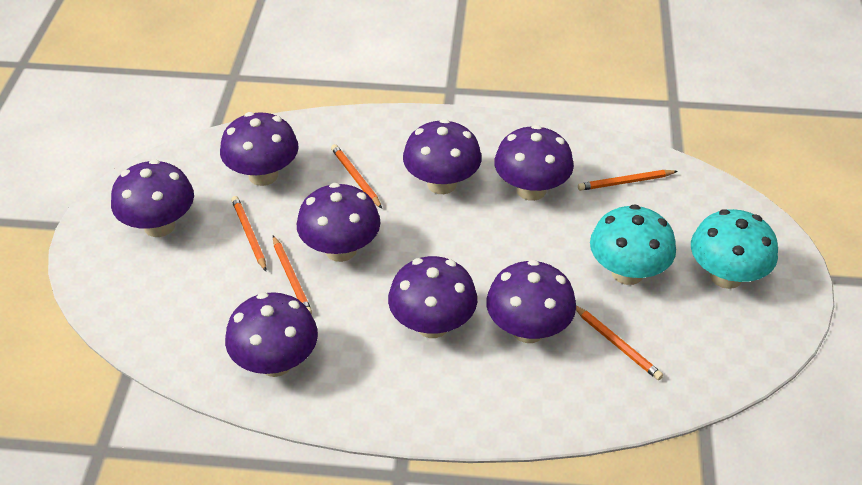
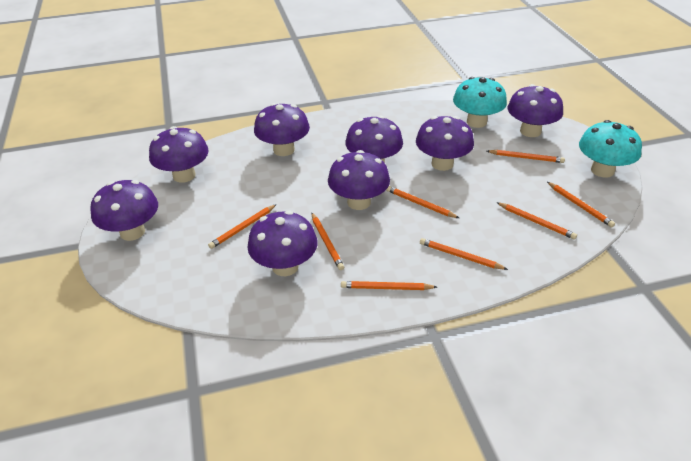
orange pencil: [231,196,266,271] [273,236,312,314] [331,144,382,209] [576,306,663,380] [578,170,678,191] = 5 -> [208,204,277,249] [311,212,344,270] [341,281,437,290] [386,186,459,218] [420,238,508,270] [487,150,565,163] [496,202,577,240] [547,182,615,228] = 8

